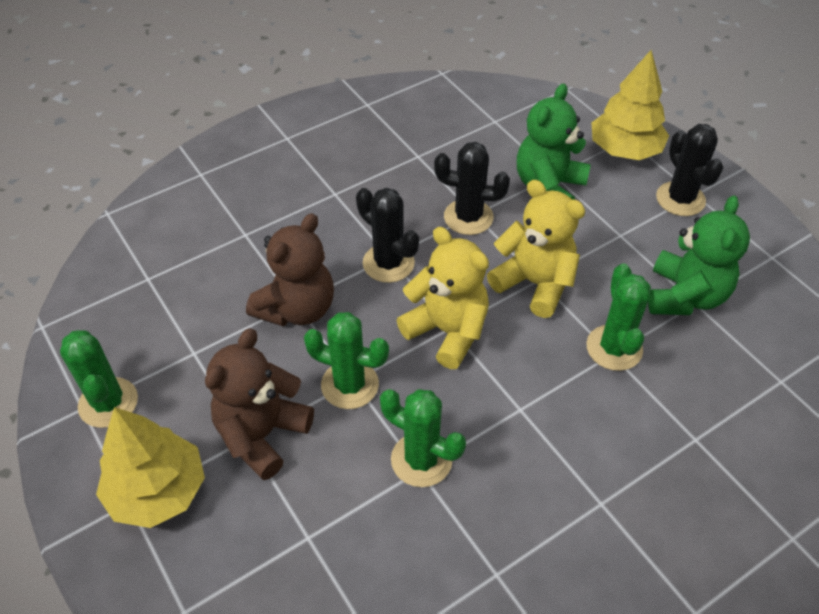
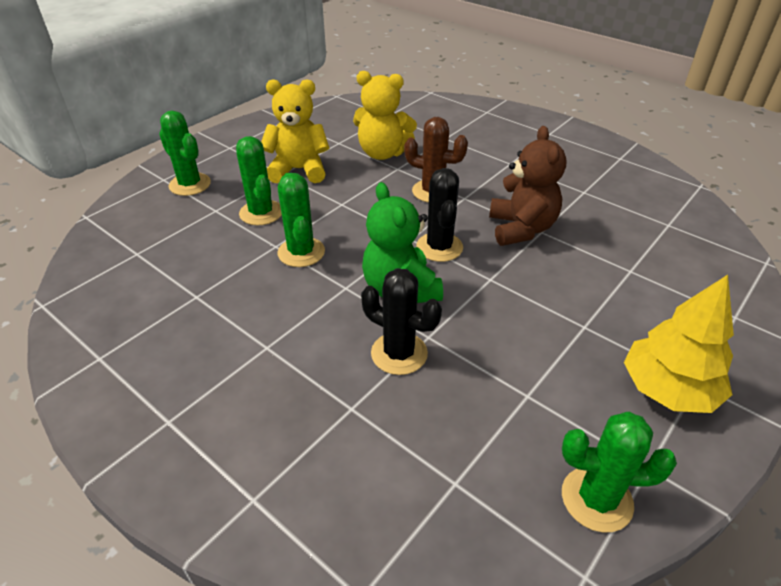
black cactus: [356,188,419,283] [434,142,510,235] [656,124,723,216] = 3 -> [361,268,442,375] [416,168,463,262] = 2
brown cactus: none = 0 -> [404,117,468,202] = 1
brown teddy bear: [205,328,314,480] [246,213,334,326] = 2 -> [489,126,567,246] = 1
green teddy bear: [517,83,591,199] [648,195,750,315] = 2 -> [362,182,443,303] = 1
yellow tree: [96,407,205,528] [592,50,669,160] = 2 -> [624,275,734,413] = 1

